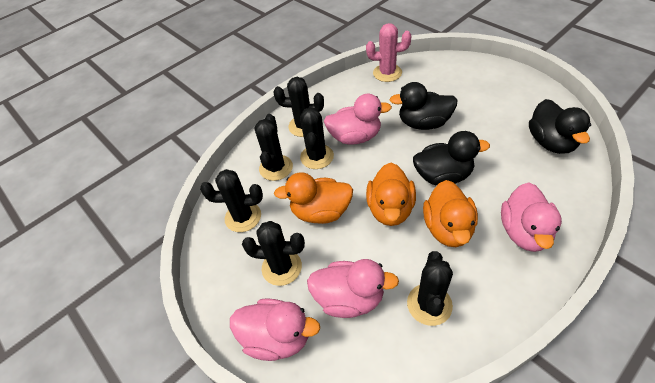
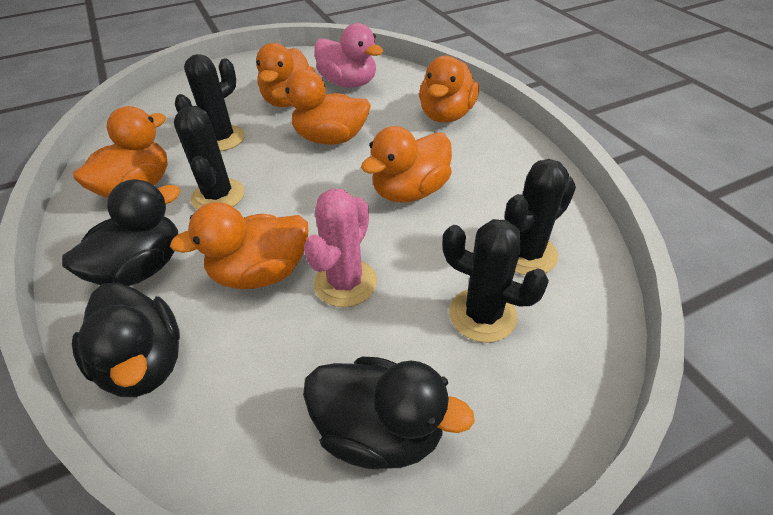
black cactus: [200,169,263,232] [242,221,305,286] [254,114,293,181] [273,77,324,137] [300,107,334,169] [407,251,453,326] = 6 -> [174,106,245,210] [175,54,245,151] [442,219,549,343] [505,159,576,275] = 4
orange duck: [274,172,353,224] [366,163,416,226] [423,180,478,247] = 3 -> [73,106,168,198] [170,202,308,289] [256,43,315,107] [272,69,371,145] [361,126,452,203] [419,56,479,123] = 6
pink duck: [230,298,320,361] [307,259,399,318] [324,94,392,145] [501,182,562,252] = 4 -> [314,23,383,88] = 1

